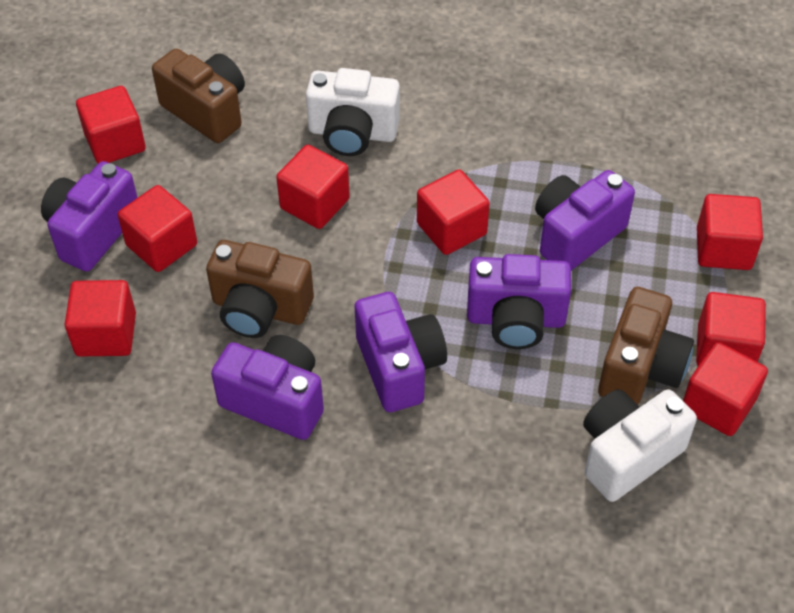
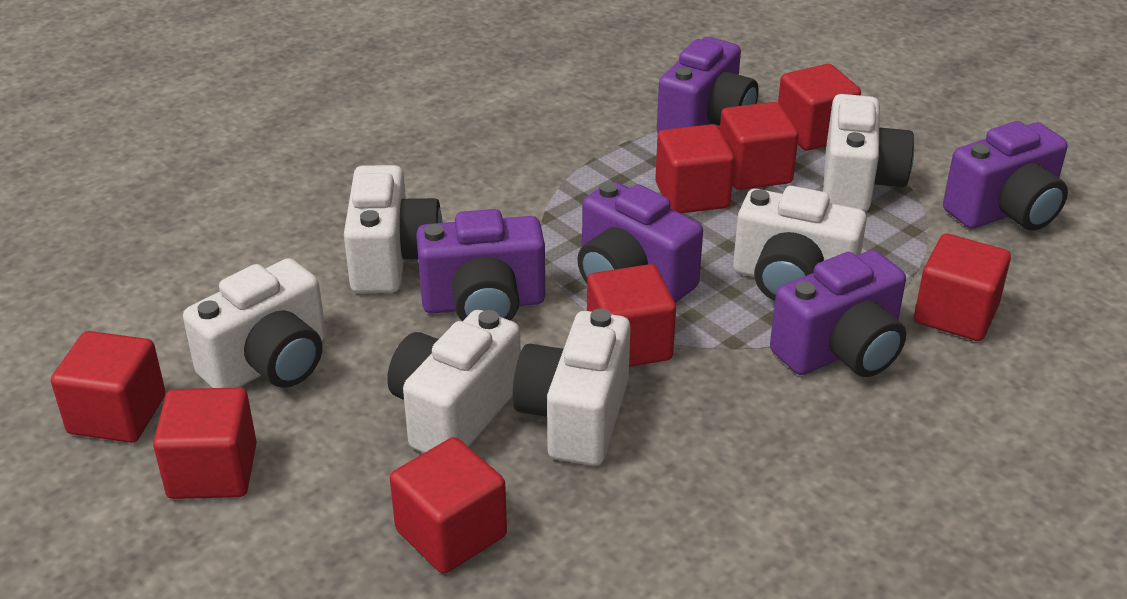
brown camera: [152,49,245,143] [206,240,314,338] [598,287,694,405] = 3 -> none = 0
white camera: [306,68,400,156] [583,389,697,502] = 2 -> [183,258,326,388] [344,165,443,293] [387,310,521,453] [513,309,631,466] [733,186,867,301] [823,94,914,212] = 6

